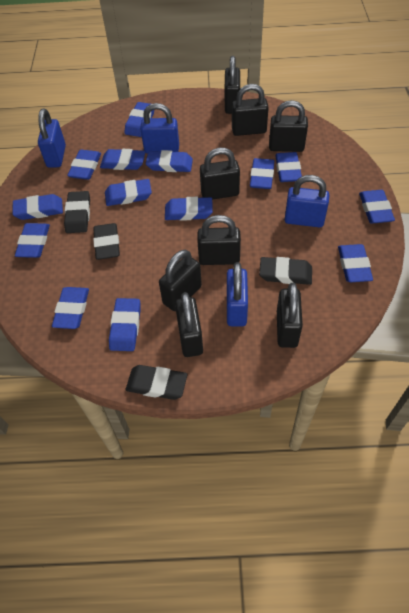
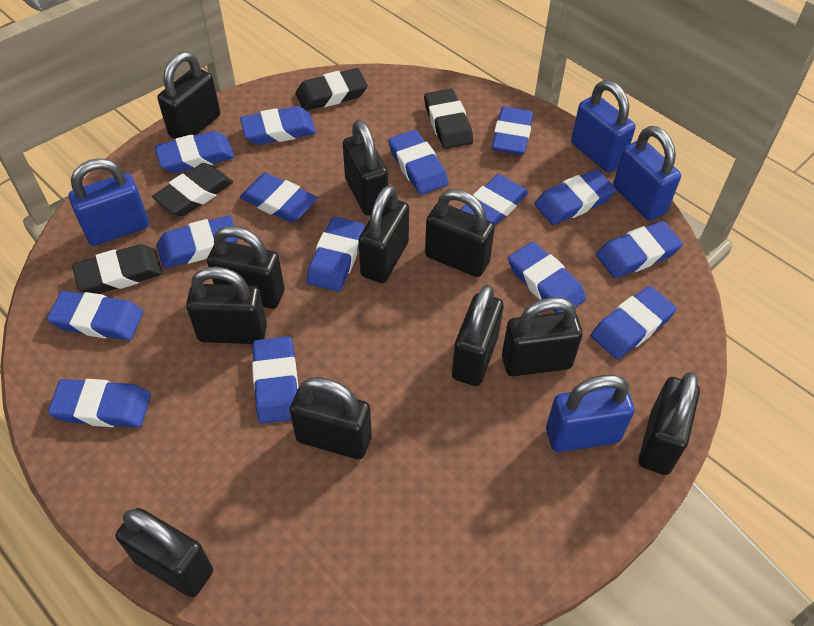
black padlock: [159,250,202,311] [175,292,203,357] [197,215,241,265] [200,148,240,200] [225,56,240,114] [232,84,269,136] [269,100,308,152] [277,283,303,348] = 8 -> [116,508,213,597] [157,52,220,139] [186,267,267,344] [207,226,284,309] [290,377,372,459] [343,120,388,216] [358,185,409,283] [425,189,495,277] [452,285,504,386] [502,297,583,376] [638,372,700,475] = 11
blue eraser: [13,194,63,220] [15,223,50,258] [52,287,89,329] [67,150,101,180] [100,149,145,170] [105,179,152,206] [109,298,141,351] [124,102,154,137] [146,150,193,172] [165,197,213,221] [250,158,274,189] [275,152,302,182] [338,244,373,282] [359,190,395,224] = 14 -> [47,291,143,340] [48,379,151,428] [155,131,235,173] [157,215,238,269] [240,106,316,145] [240,173,317,223] [252,336,298,424] [307,217,365,292] [388,130,449,195] [460,174,529,226] [492,107,533,155] [508,242,586,313] [535,169,616,225] [591,286,677,359] [596,221,683,278] = 15

